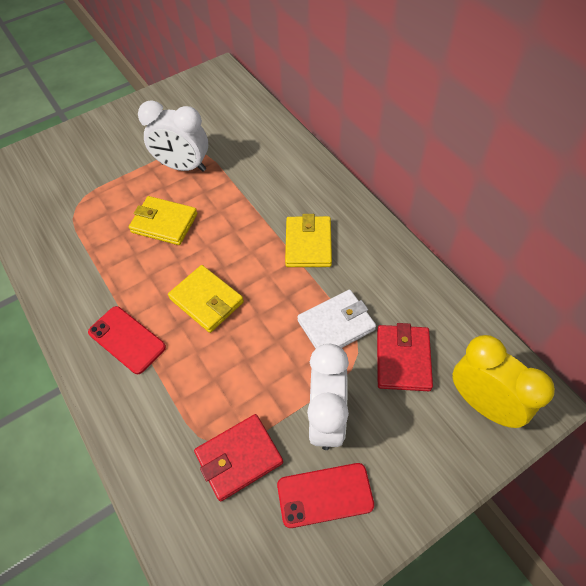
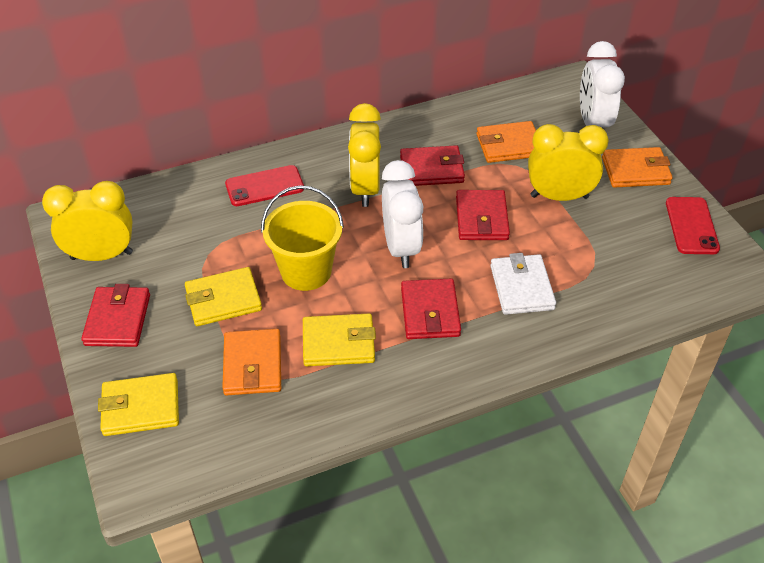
orange wallet: none = 0 -> [222,329,281,395] [477,121,536,163] [602,147,673,188] = 3
red wallet: [194,414,283,501] [377,323,433,391] = 2 -> [81,284,150,347] [400,145,465,186] [401,279,461,339] [456,190,510,240] = 4
yellow bucket: none = 0 -> [261,185,344,291] = 1
yellow clock: [452,335,555,428] = 1 -> [42,181,133,261] [348,103,381,207] [528,124,609,201] = 3

